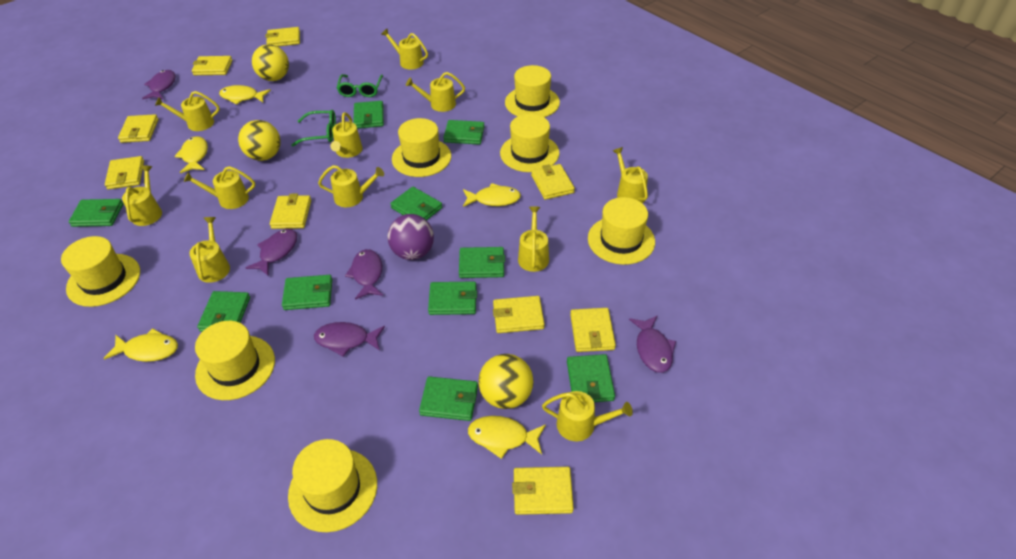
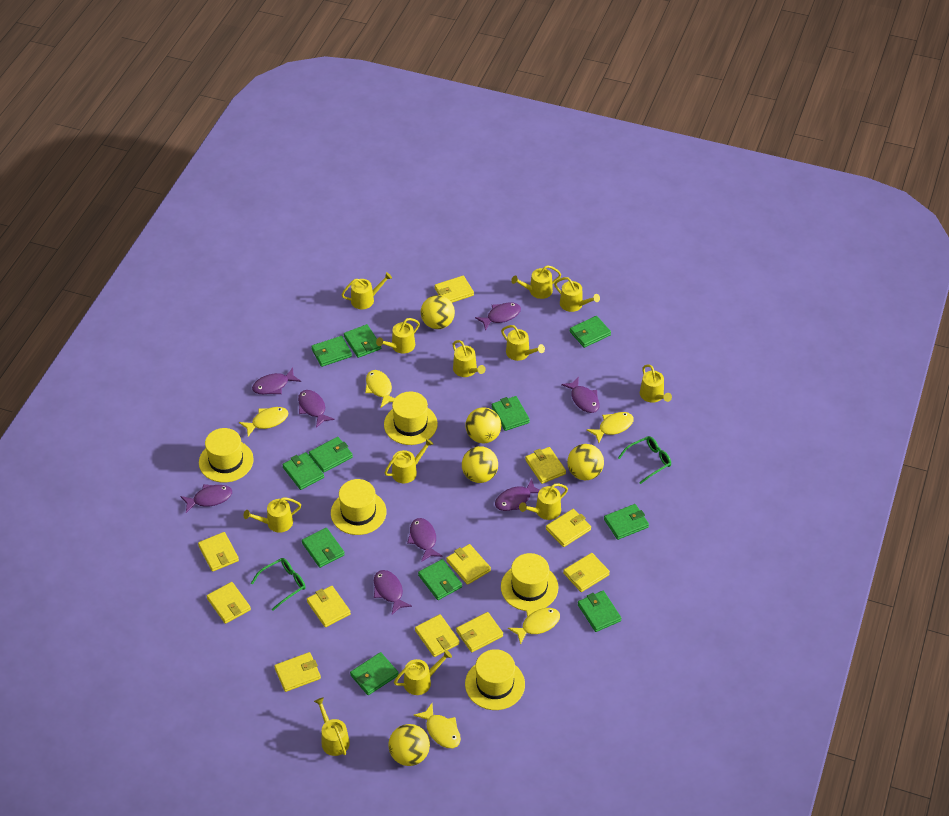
green wallet: [69,199,123,227] [197,291,250,332] [282,275,332,310] [353,101,384,129] [390,187,442,220] [419,376,478,421] [428,281,477,315] [443,120,485,145] [459,247,505,278] [567,354,615,402] = 10 -> [282,452,324,490] [302,528,345,568] [309,437,353,473] [311,336,352,367] [344,324,381,358] [350,652,399,695] [418,559,462,600] [492,396,530,431] [570,316,611,348] [578,591,622,632] [604,504,649,540] = 11
purple ball: [388,214,434,260] = 1 -> none = 0
purple fish: [142,70,175,99] [245,229,297,276] [314,322,385,357] [345,249,383,300] [629,315,676,373] = 5 -> [180,484,232,513] [252,368,301,394] [298,390,335,428] [374,570,412,614] [407,518,443,562] [475,303,521,331] [495,478,540,511] [561,377,600,413] = 8
yellow ball: [238,120,281,161] [252,44,289,81] [479,354,533,409] = 3 -> [388,724,430,766] [421,295,455,329] [462,446,498,483] [465,407,501,443] [567,444,604,480] = 5
yellow hat: [61,236,140,307] [195,321,275,400] [288,439,377,532] [392,118,451,177] [500,114,560,172] [505,65,560,117] [588,197,655,265] = 7 -> [199,428,254,483] [331,479,386,535] [384,392,438,445] [465,649,525,710] [501,553,558,611] = 5
yellow wallet: [105,156,144,190] [118,114,159,143] [192,56,232,75] [265,27,300,46] [270,194,311,229] [493,296,545,333] [512,467,574,515] [531,164,575,200] [570,308,616,352] = 9 -> [198,532,239,572] [207,582,251,624] [274,652,321,692] [307,586,351,627] [415,614,460,657] [434,276,474,303] [446,544,491,585] [456,612,503,652] [525,447,566,484] [546,509,591,547] [563,553,610,592] = 11
yellow watering can: [122,165,162,226] [155,91,220,131] [184,166,255,209] [189,217,230,283] [318,165,384,207] [331,112,363,158] [381,28,428,69] [406,72,465,112] [518,206,549,272] [542,391,633,441] [613,147,648,203] = 11 -> [243,497,301,533] [314,697,350,756] [342,272,392,309] [376,318,420,354] [385,438,433,483] [394,650,452,695] [452,340,486,377] [501,325,545,361] [511,265,561,299] [519,483,568,520] [554,277,600,312] [640,364,672,403] = 12

